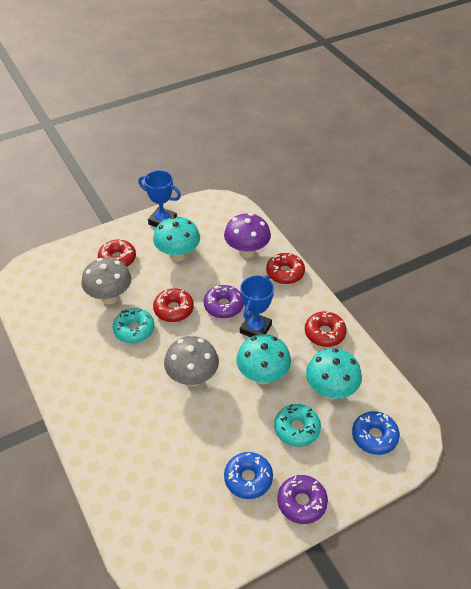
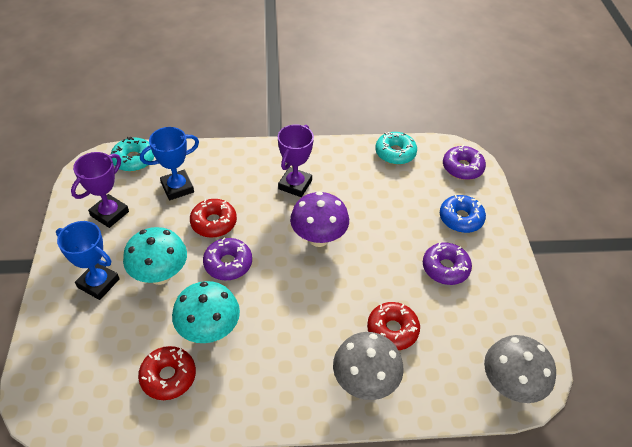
blue donut: [224,452,273,499] [352,411,400,455] = 2 -> [440,195,486,233] = 1
purple donut: [204,285,244,318] [277,475,328,524] = 2 -> [203,237,252,280] [423,242,472,285] [443,145,486,180] = 3
purple trophy: none = 0 -> [71,152,129,228] [278,124,314,197] = 2
red donut: [98,239,136,267] [153,288,194,322] [266,253,305,284] [305,311,347,347] = 4 -> [138,346,196,400] [190,199,237,238] [367,302,420,350] = 3
turquoise mushroom: [153,216,200,262] [236,334,291,384] [306,348,362,400] = 3 -> [123,227,187,285] [172,281,240,343] = 2

